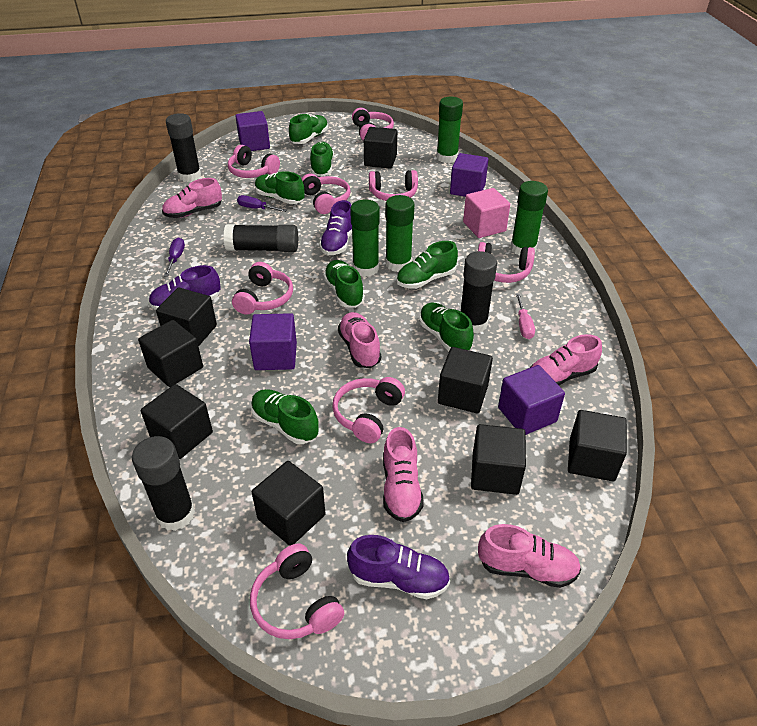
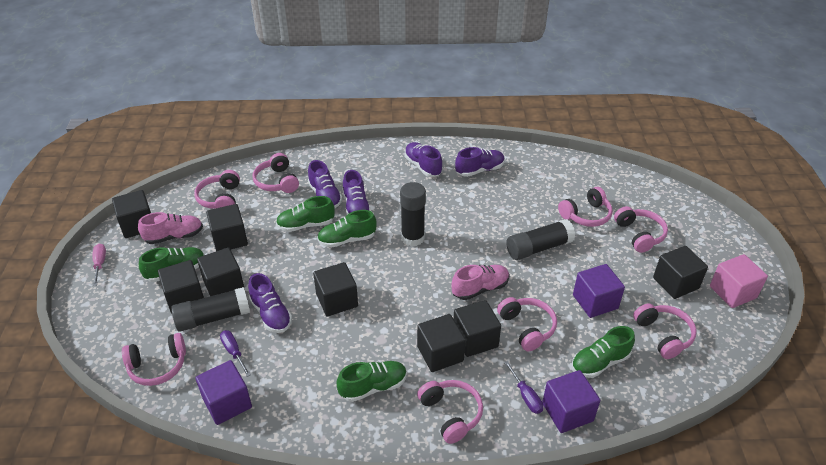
black glue stick: [132,436,195,531] [166,113,201,182] [224,224,298,252] [461,251,497,333] = 4 -> [171,287,250,332] [400,182,426,246] [506,219,575,260] = 3
green glue stick: [350,200,380,277] [385,195,415,272] [436,97,463,163] [510,181,548,256] = 4 -> none = 0
green shoe: [251,389,319,444] [255,171,304,204] [289,114,328,144] [310,142,334,176] [323,260,365,308] [396,241,458,289] [419,303,474,351] = 7 -> [139,247,205,282] [276,196,335,232] [317,210,376,248] [336,361,407,402] [571,326,635,378] = 5
pink shoe: [162,178,222,218] [338,312,381,368] [383,427,424,522] [478,524,581,588] [530,334,602,386] = 5 -> [138,212,203,244] [451,265,509,300] = 2
purple cube: [235,111,270,151] [249,313,297,370] [450,153,489,197] [498,365,565,435] = 4 -> [196,360,252,425] [542,370,600,433] [573,264,625,318] = 3
purple shoe: [148,265,220,310] [319,200,352,255] [347,535,450,599] = 3 -> [248,273,292,333] [308,160,342,208] [343,170,371,215] [405,142,442,177] [455,147,505,177] = 5

